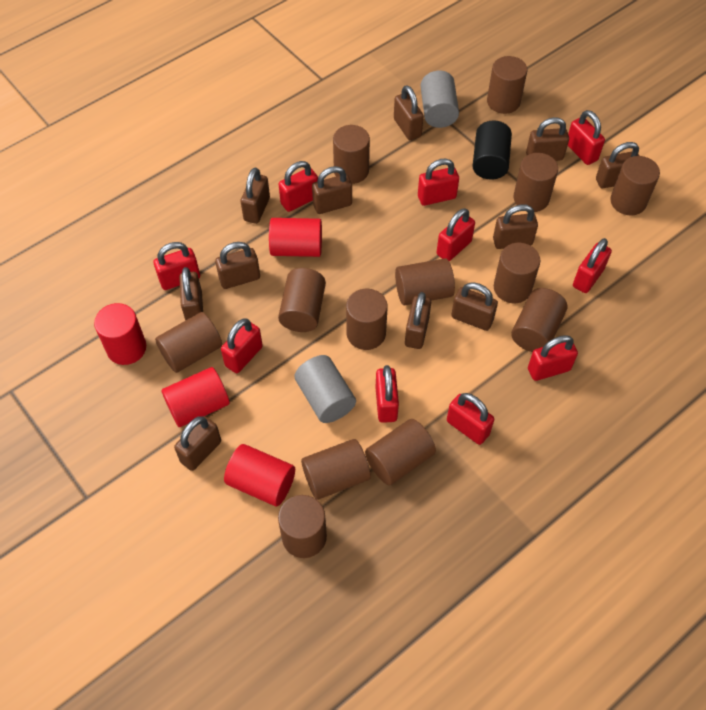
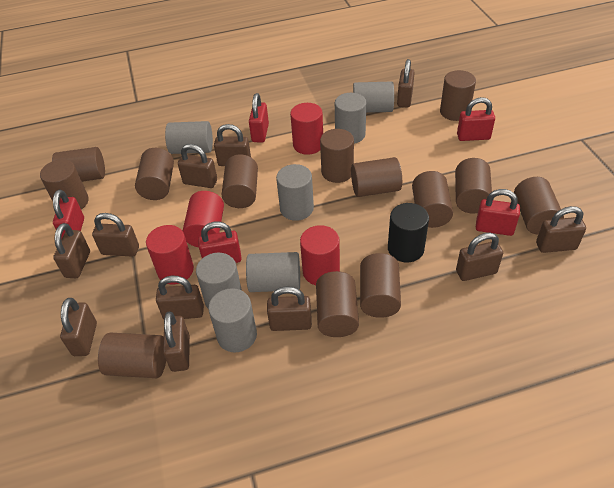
grey cylinder: [294,355,356,423] [421,70,459,128] = 2 -> [165,121,213,154] [196,253,242,308] [208,288,257,353] [246,252,300,292] [276,164,314,221] [335,93,366,144] [353,82,394,113] = 7
red padlock: [154,242,200,290] [221,318,263,373] [279,161,318,212] [375,365,399,423] [418,159,459,206] [437,208,475,261] [447,393,494,445] [528,335,578,381] [568,110,605,165] [573,238,612,293] = 10 -> [53,190,84,240] [198,221,242,263] [249,93,269,143] [457,97,495,141] [476,189,520,236] = 5

